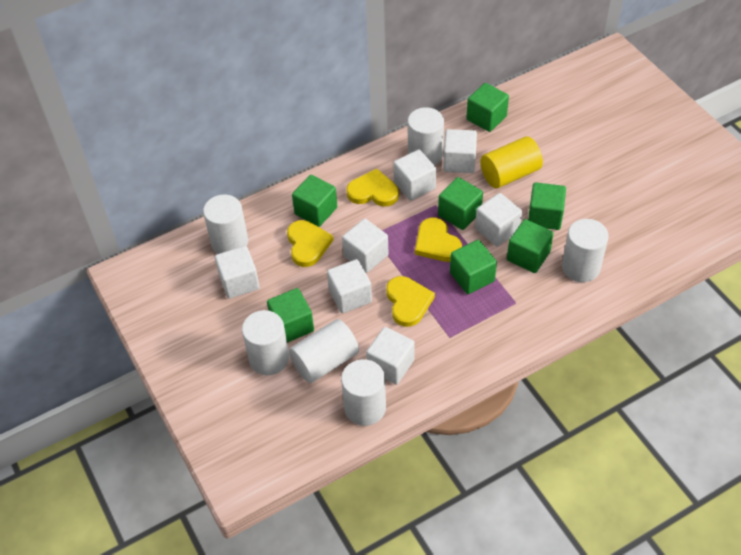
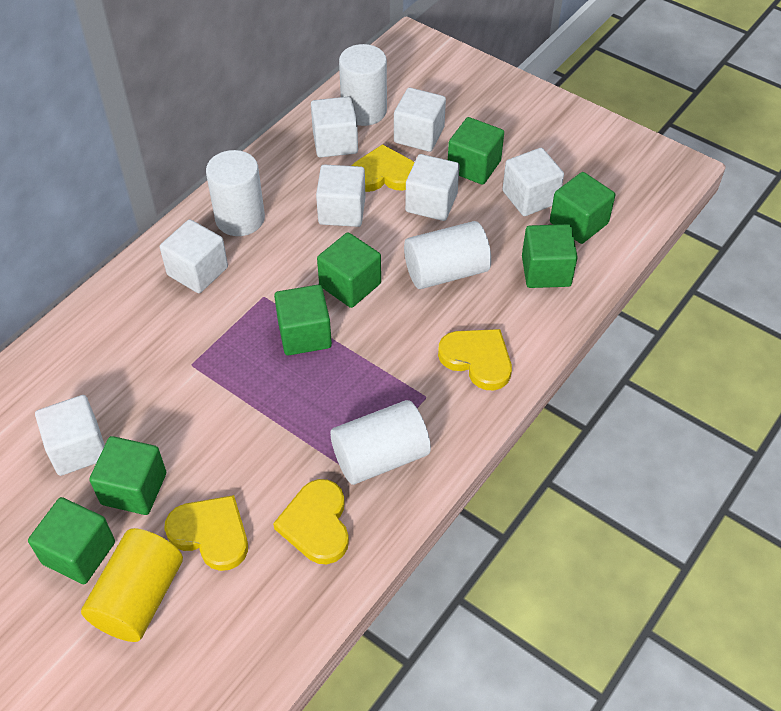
white cylinder: [203,194,248,254] [242,310,289,375] [289,319,359,383] [341,359,386,426] [408,107,444,166] [562,219,609,282] = 6 -> [206,150,265,236] [330,400,431,485] [339,44,387,126] [404,221,491,289] = 4

